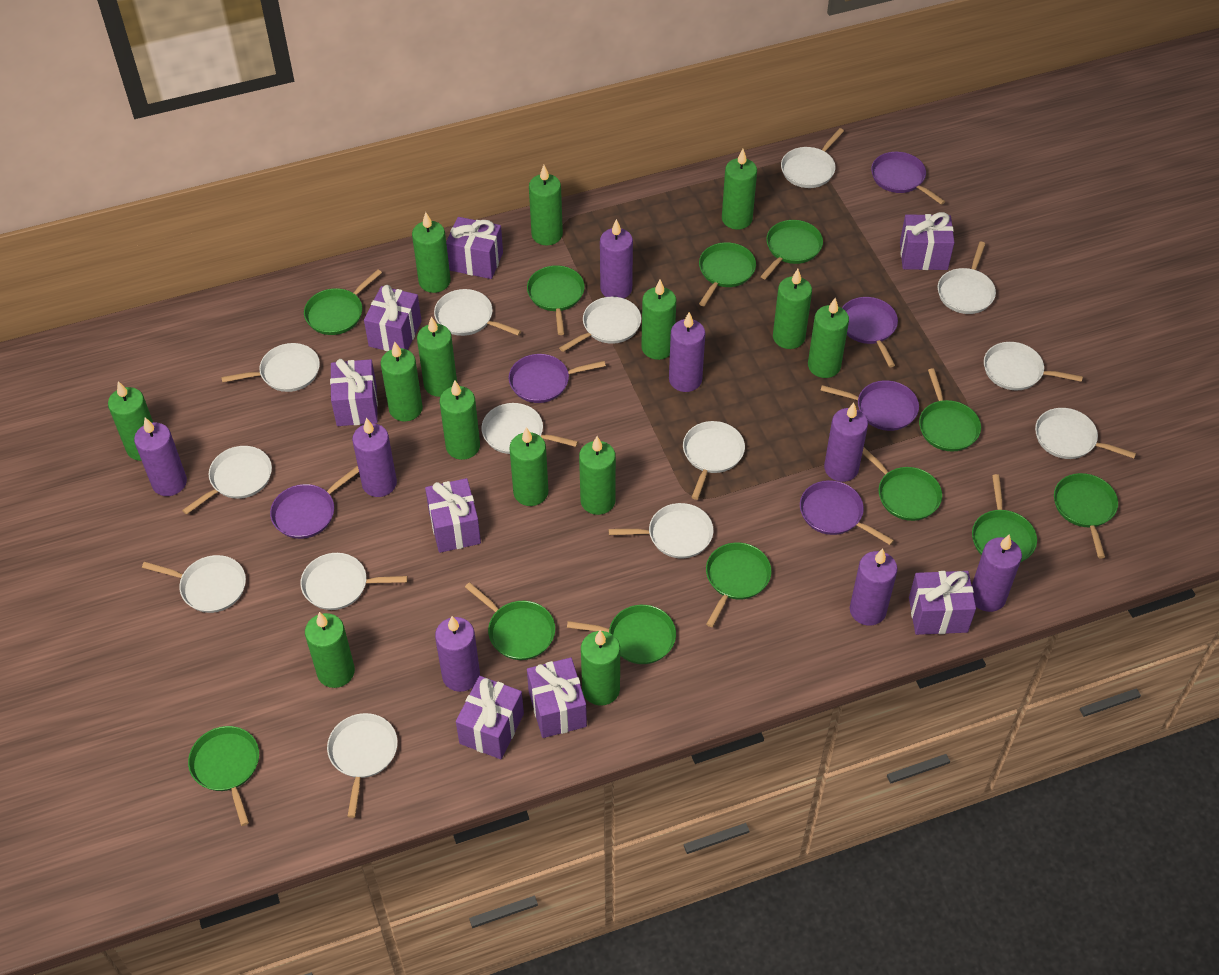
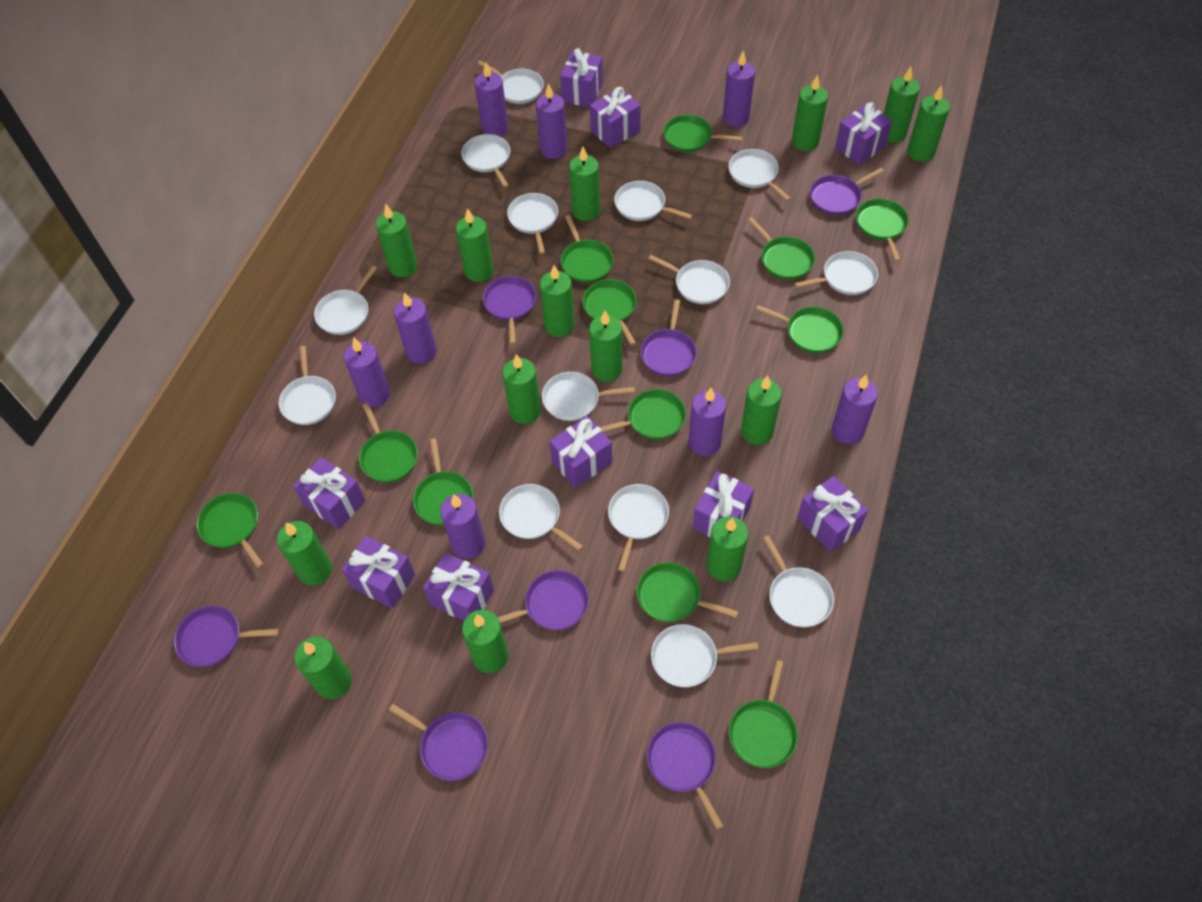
purple gift: [330,359,378,426] [364,285,422,351] [425,478,481,553] [446,217,503,279] [456,676,524,759] [527,657,587,738] [900,212,954,270] [909,571,976,635] = 8 -> [293,457,366,529] [342,536,415,609] [423,552,494,621] [549,416,612,488] [560,48,603,107] [590,87,641,148] [693,471,754,537] [797,476,868,552] [835,102,892,165] = 9
purple pan: [270,466,359,539] [509,354,606,403] [800,480,894,545] [820,380,919,431] [842,297,898,367] [871,152,945,205] = 6 -> [174,606,279,667] [389,704,488,781] [483,276,537,345] [498,570,589,630] [641,299,697,376] [647,722,723,830] [810,168,884,215] = 7

